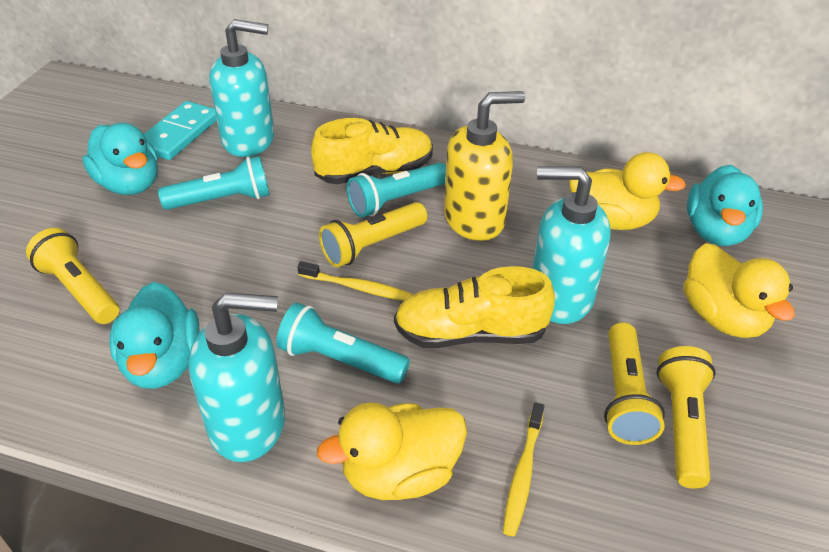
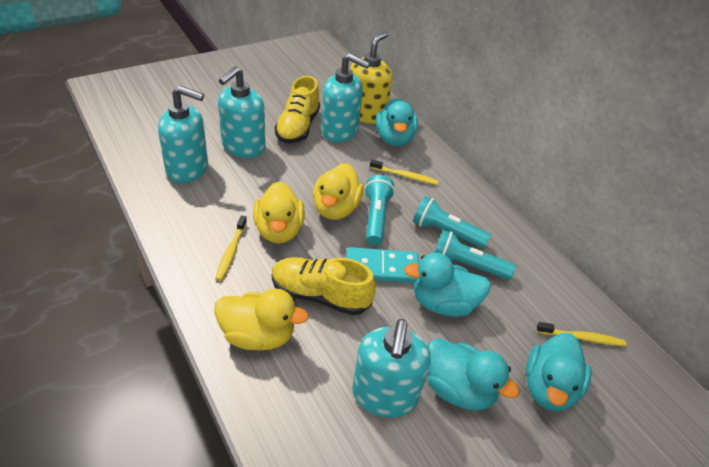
turquoise duck: [82,123,158,195] [109,282,200,389] [687,165,763,246] = 3 -> [376,98,418,146] [404,253,491,317] [427,338,520,411] [526,333,592,412] = 4
turquoise soap dispenser: [189,292,285,462] [209,19,274,157] [532,167,611,324] = 3 -> [158,86,208,183] [218,66,265,158] [321,53,370,142] [352,319,431,418] = 4
yellow flashlight: [26,228,119,324] [319,202,427,267] [604,322,665,445] [656,346,716,489] = 4 -> none = 0
yellow toothbrush: [297,261,413,301] [503,403,544,536] = 2 -> [215,216,247,281] [370,159,438,185] [536,322,626,346] = 3

